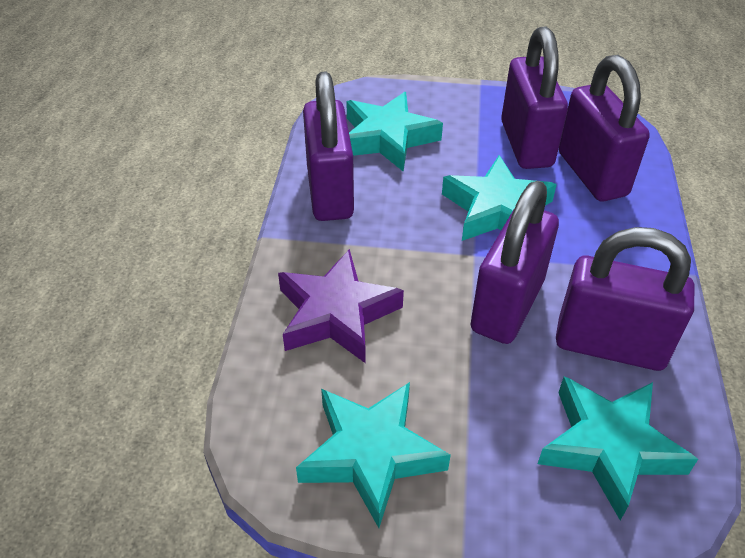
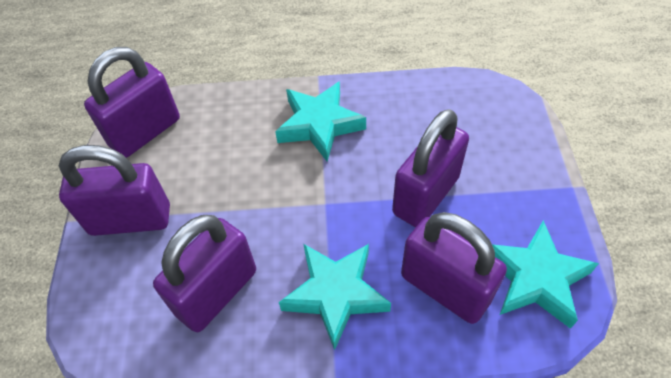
purple star: [278,249,404,363] = 1 -> none = 0
turquoise star: [296,382,451,528] [346,92,443,172] [442,155,557,241] [538,377,698,520] = 4 -> [275,81,366,162] [279,244,391,350] [492,220,599,329] = 3

